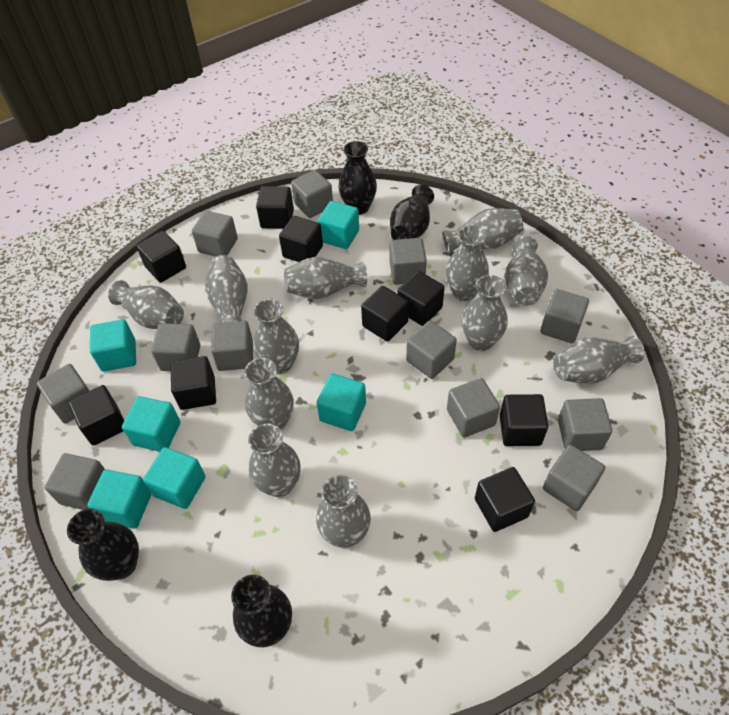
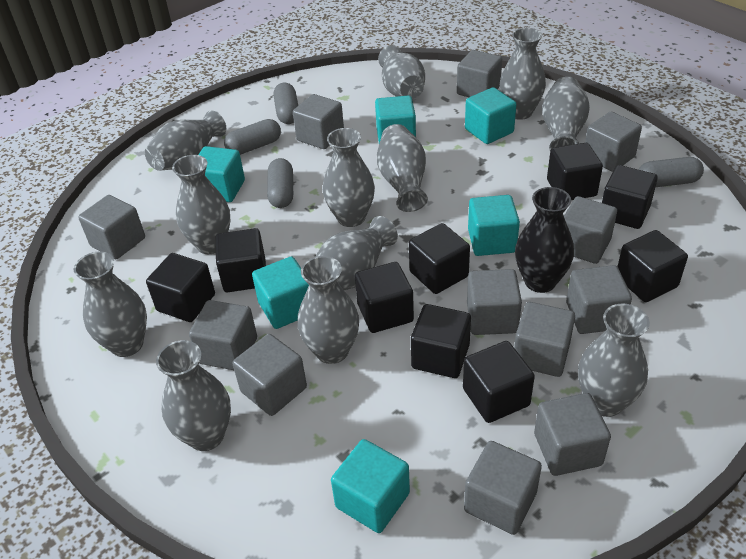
black vase: [67,509,139,581] [231,575,292,647] [338,141,377,215] [390,185,434,240] = 4 -> [515,187,574,293] = 1
grey capsule: none = 0 -> [224,119,281,155] [267,158,293,208] [274,83,298,124] [638,157,704,187] = 4

